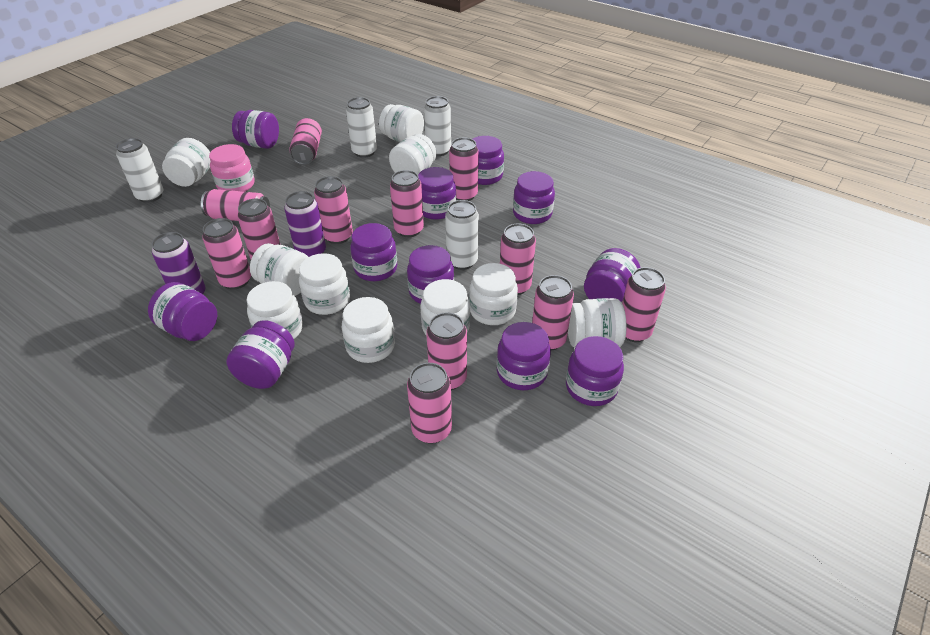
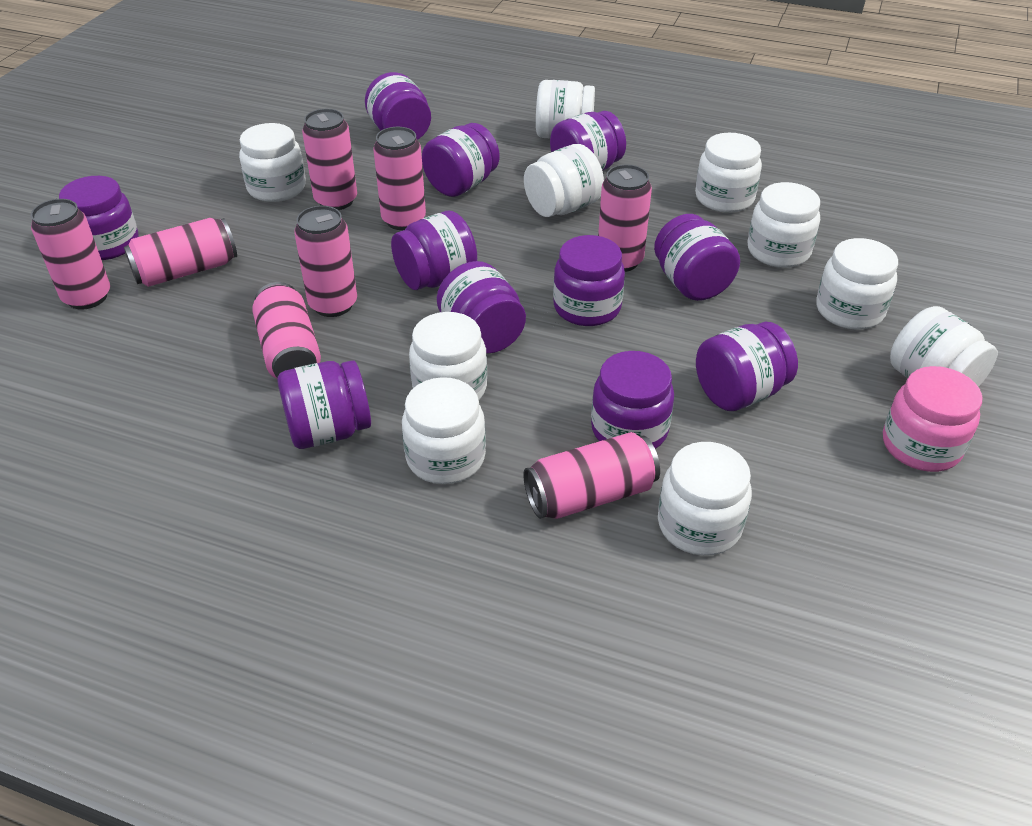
pink can: [201,189,270,221] [202,218,251,290] [238,199,280,259] [289,118,322,165] [314,176,353,244] [390,170,424,237] [407,363,452,444] [426,312,467,390] [449,137,479,201] [500,223,536,295] [532,275,574,351] [622,267,666,342] = 12 -> [31,199,110,310] [124,218,237,287] [252,282,321,379] [294,206,357,317] [302,109,357,210] [373,127,426,230] [523,432,660,519] [598,164,652,272] = 8
purple can: [152,232,206,294] [284,191,326,257] = 2 -> none = 0
white can: [116,138,163,203] [346,97,377,158] [424,96,451,156] [445,200,479,270] = 4 -> none = 0

